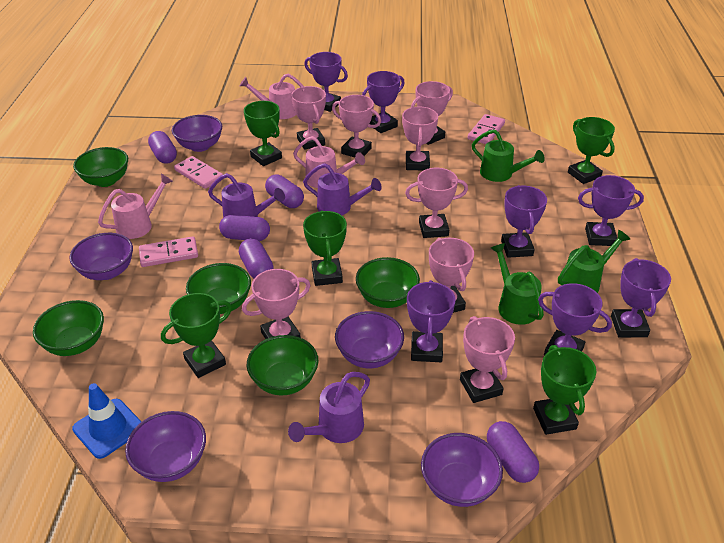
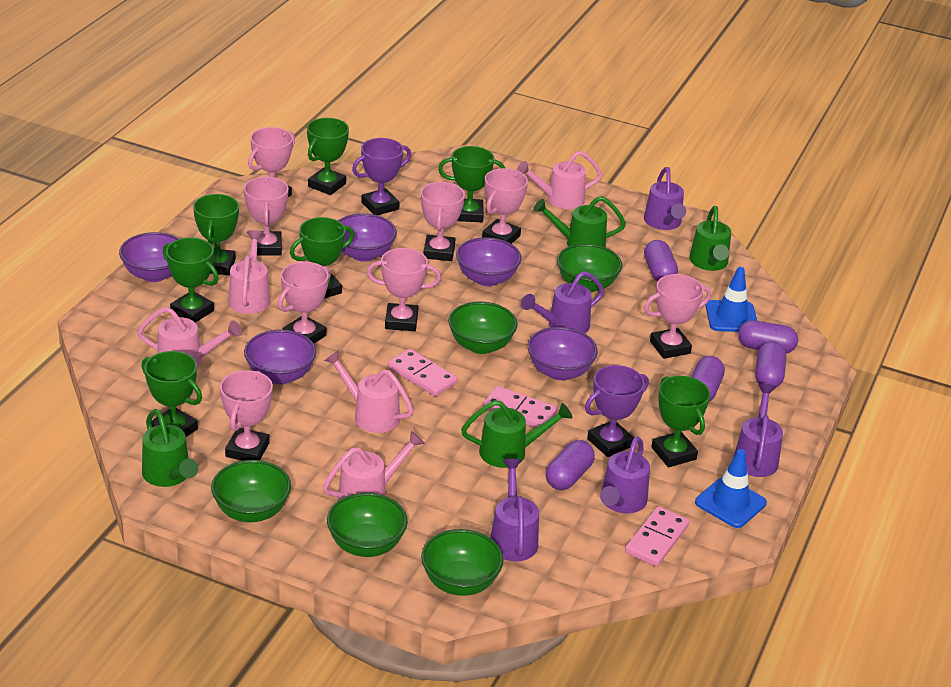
blue traffic cone: [72,383,142,459] = 1 -> [695,449,767,528] [706,267,757,332] = 2
green trophy: [161,293,232,378] [244,101,282,166] [303,211,347,286] [533,345,596,435] [568,117,615,184] = 5 -> [141,351,202,437] [163,238,219,323] [193,194,239,275] [290,217,354,299] [307,118,349,195] [438,146,505,222] [651,376,710,467] = 7
green watering can: [472,129,545,182] [491,243,544,325] [558,230,631,293] = 3 -> [142,409,198,487] [461,400,572,468] [533,196,626,247] [689,206,731,271] = 4
pink watering can: [98,174,173,239] [239,74,304,119] [293,136,365,188] = 3 -> [137,307,242,368] [228,230,270,314] [322,431,425,501] [324,351,413,433] [517,151,602,209] = 5
purple trophy: [304,52,348,112] [362,71,405,133] [407,280,456,362] [501,185,547,258] [538,283,612,356] [578,175,644,246] [611,258,671,337] = 7 -> [352,138,411,215] [585,365,649,457] = 2
purple watering can: [208,173,285,218] [288,372,370,443] [303,163,382,215] = 3 -> [490,459,539,561] [521,271,604,333] [600,436,650,514] [644,167,686,230] [733,384,783,477] = 5

